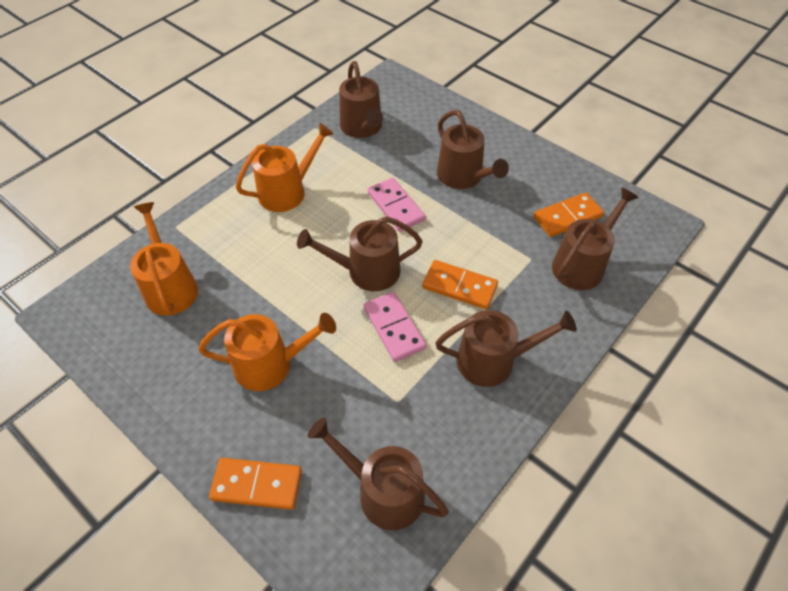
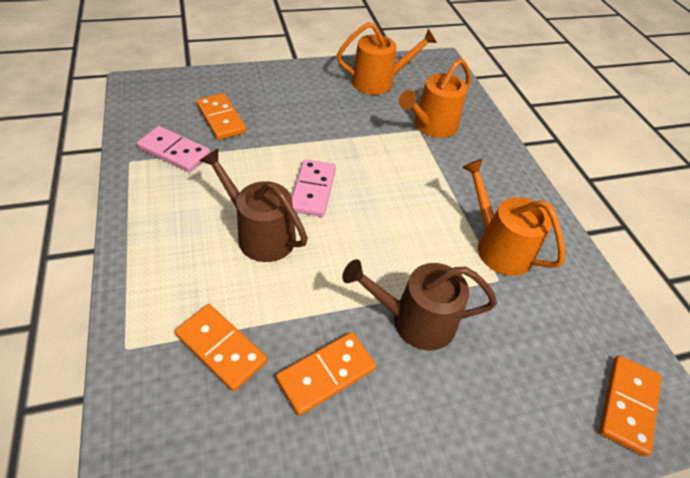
brown watering can: [297,216,423,291] [308,417,449,530] [339,61,383,138] [435,310,577,387] [437,110,509,189] [552,187,639,290] = 6 -> [200,149,308,262] [342,259,497,350] = 2
orange domino: [209,458,302,510] [422,260,498,309] [533,192,604,237] = 3 -> [175,304,267,392] [196,93,247,140] [276,332,376,416] [599,356,662,457] = 4

